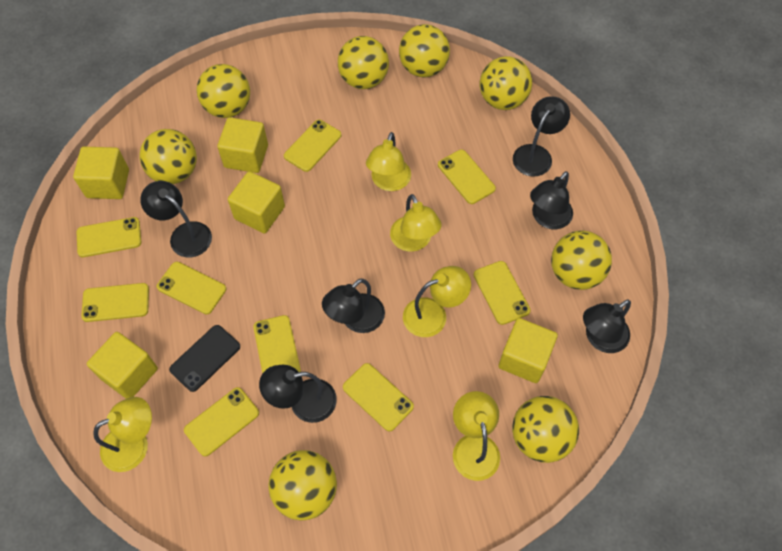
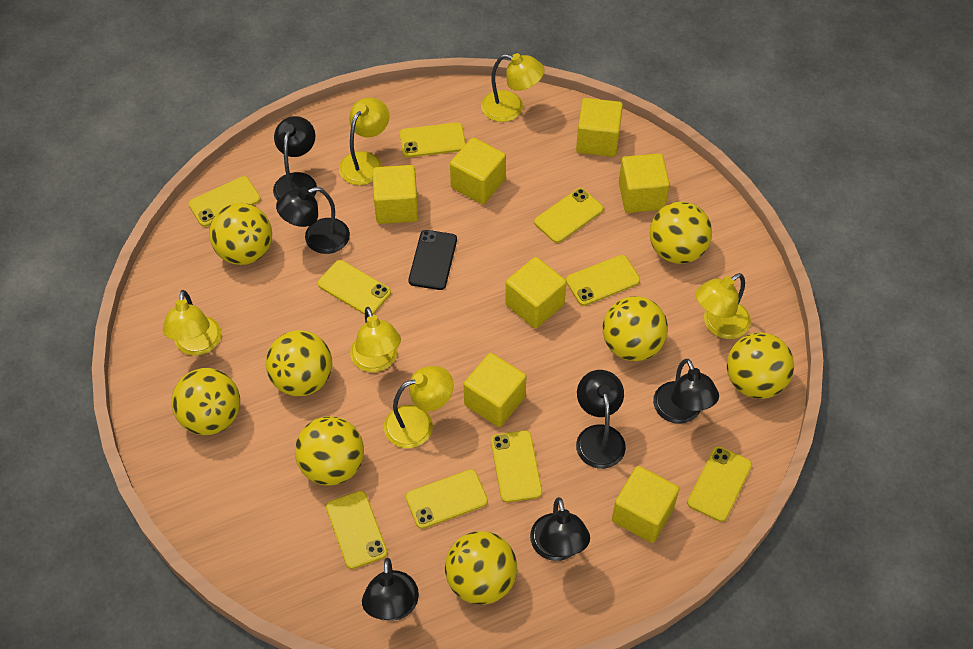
yellow cube: [73,147,129,199] [87,332,158,399] [217,117,268,173] [228,171,285,234] [498,318,558,383] = 5 -> [372,165,418,224] [450,137,506,204] [464,353,526,427] [505,257,567,329] [576,98,623,157] [612,466,679,543] [619,153,670,213] = 7
yellow lamp: [93,397,152,472] [366,132,411,191] [390,194,442,252] [403,266,471,337] [453,391,500,481] = 5 -> [163,290,222,356] [339,98,389,185] [350,307,401,372] [384,366,453,448] [481,53,545,122] [696,273,751,339] = 6

